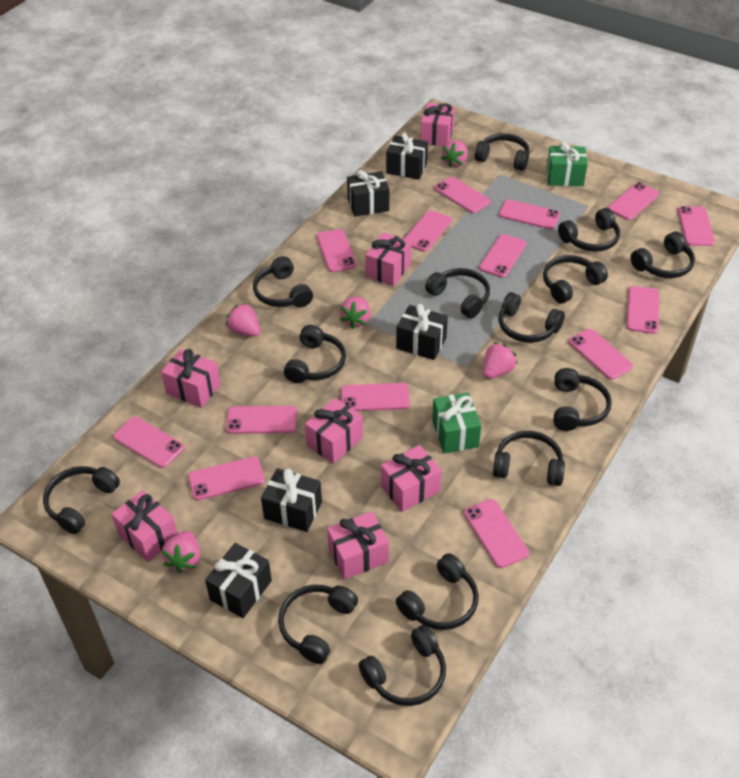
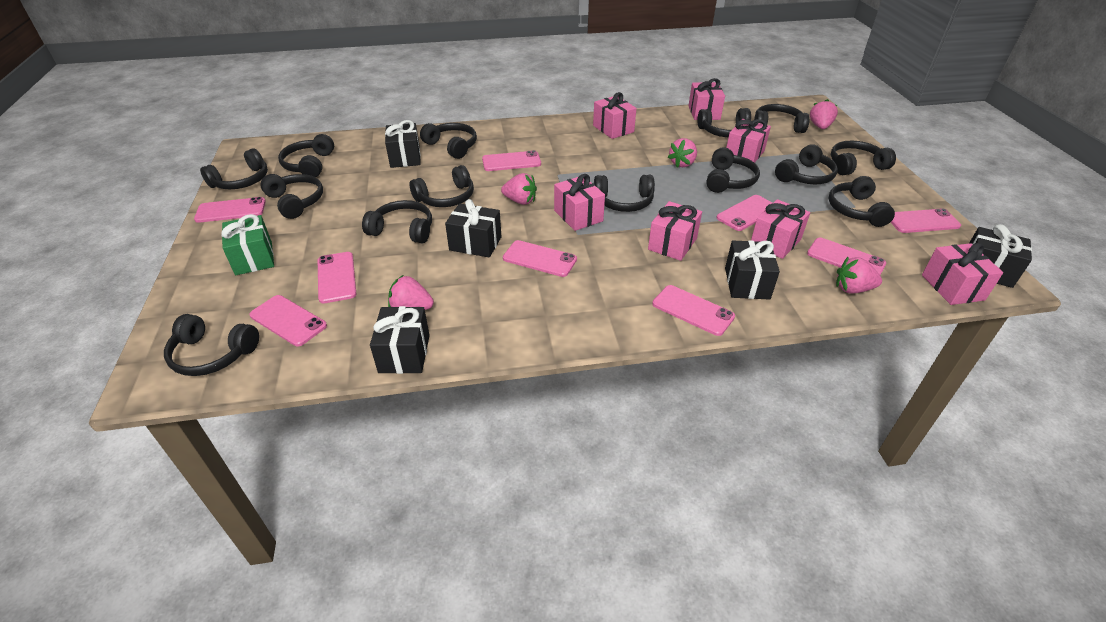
green gift: [432,392,481,454] [547,141,588,186] = 2 -> [221,214,274,275] = 1
pink phone: [113,417,184,468] [188,457,265,501] [226,406,297,434] [317,229,357,272] [341,383,410,411] [404,210,452,252] [435,177,491,213] [464,499,529,568] [479,234,526,278] [499,199,560,230] [569,329,633,380] [608,182,659,220] [627,286,659,334] [678,206,715,246] = 14 -> [194,197,266,223] [249,295,327,346] [318,252,356,303] [482,150,541,171] [503,240,577,277] [652,285,735,336] [716,195,772,231] [807,237,886,275] [890,208,961,233] = 9

